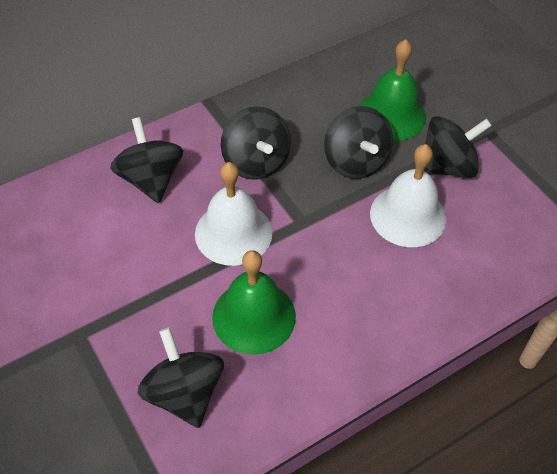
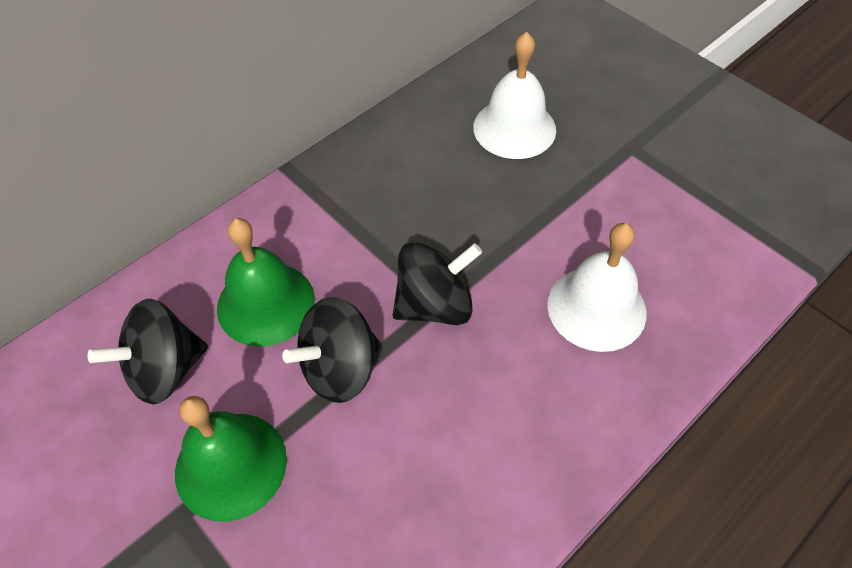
black spinning top: [110,117,183,203] [138,327,224,428] [221,106,291,180] [324,106,393,179] [424,116,492,178] = 5 -> [88,299,208,404] [282,297,381,403] [393,242,482,325] = 3

